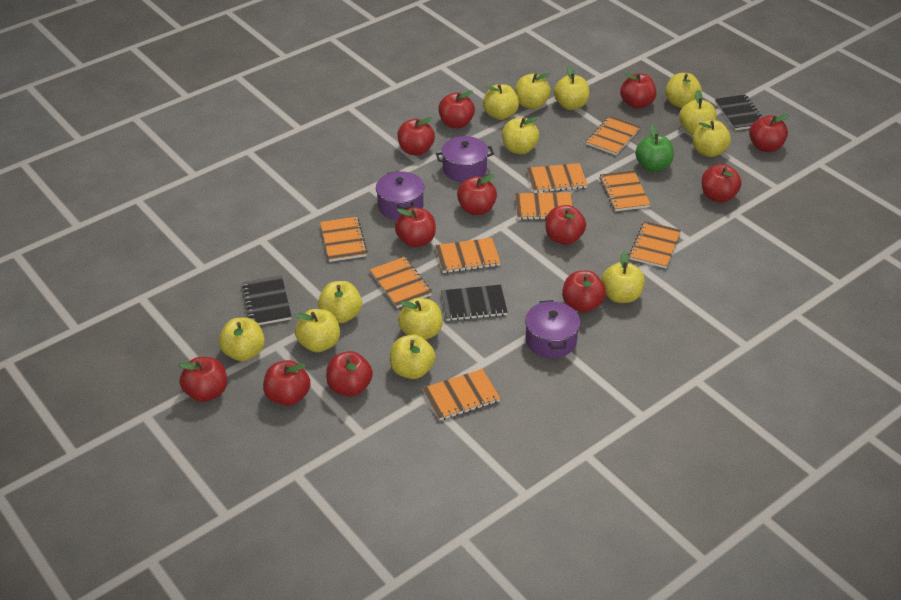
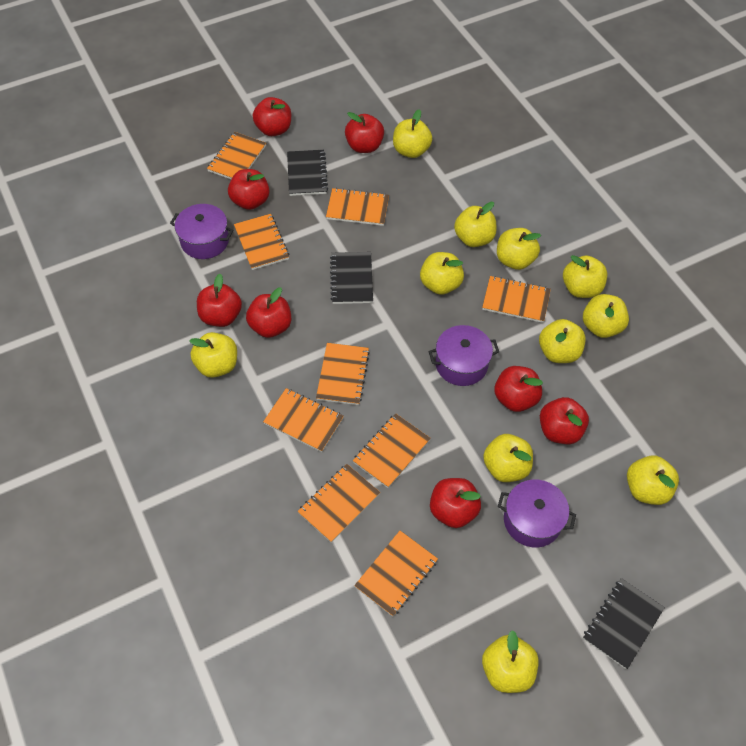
green apple: [635,125,674,172] = 1 -> none = 0
red apple: [179,357,227,402] [263,360,310,406] [326,351,373,397] [395,207,436,247] [397,117,435,155] [438,90,475,128] [457,174,497,215] [546,205,586,245] [562,271,606,313] [620,73,656,109] [701,164,741,203] [749,114,789,152] = 12 -> [197,274,242,327] [228,169,270,210] [246,287,291,338] [253,97,291,136] [345,112,384,153] [430,478,481,528] [494,366,543,412] [540,397,589,445] = 8
yellow apple: [219,317,265,361] [295,309,340,352] [318,281,362,323] [390,334,436,379] [398,298,443,340] [483,84,519,120] [502,116,539,154] [515,73,551,109] [554,66,589,110] [601,251,645,303] [665,73,702,108] [679,90,716,135] [693,120,731,157] = 13 -> [189,332,237,378] [393,109,432,158] [420,252,464,295] [454,202,497,247] [482,630,539,693] [483,434,533,482] [497,228,541,270] [539,319,586,363] [563,255,607,298] [583,294,629,338] [627,455,679,505] = 11

